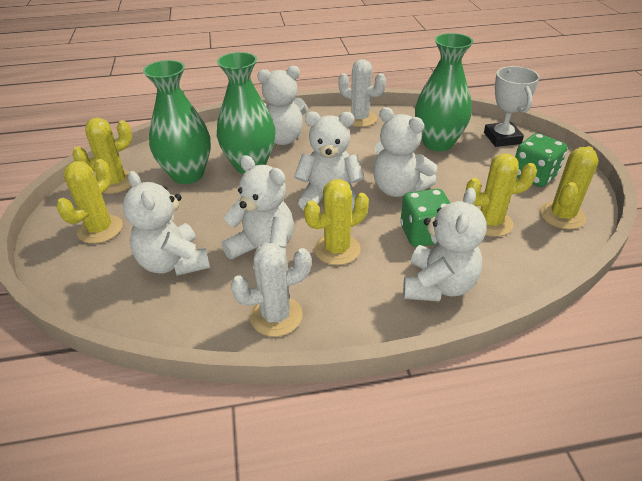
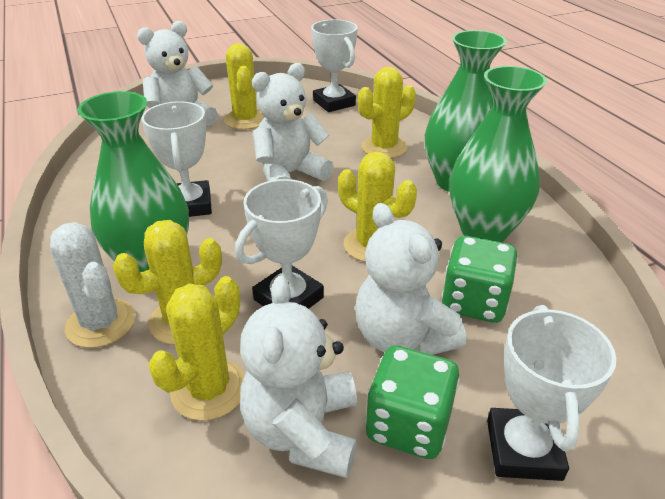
white cactus: [231,243,311,337] [338,59,386,127] = 2 -> [50,222,136,348] = 1
white teddy bear: [123,171,210,276] [221,155,294,269] [257,66,308,145] [294,111,364,210] [373,107,437,197] [403,188,487,302] = 6 -> [137,21,218,126] [240,276,357,478] [252,63,334,181] [355,203,466,355] = 4
white trophy: [484,66,540,147] = 1 -> [142,101,212,217] [235,179,328,309] [311,20,358,112] [487,305,616,481] = 4

